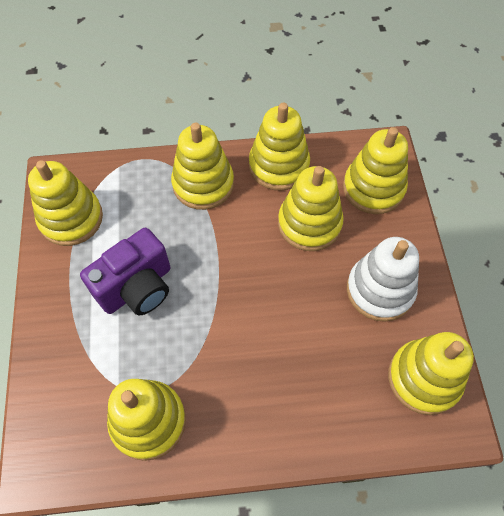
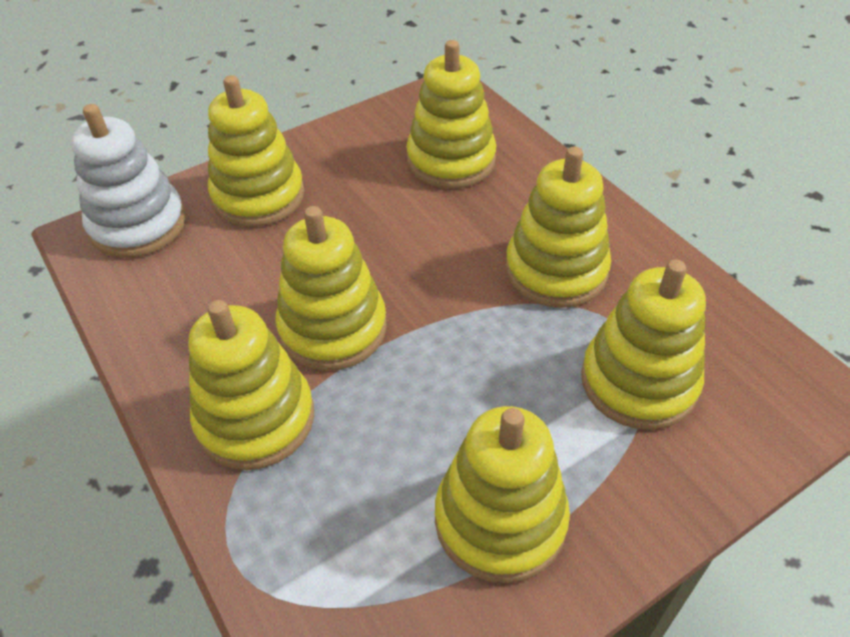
purple camera: [80,228,171,316] = 1 -> none = 0

